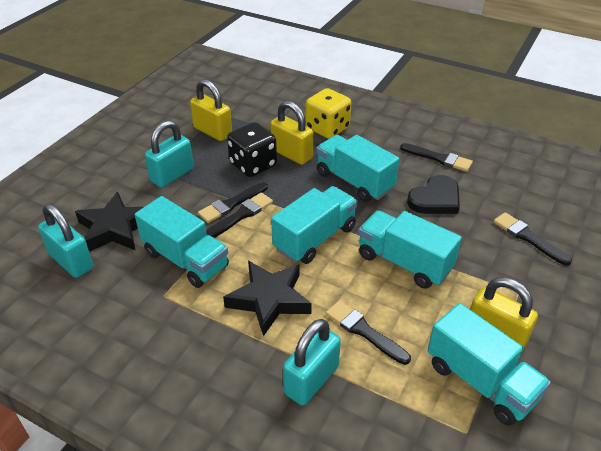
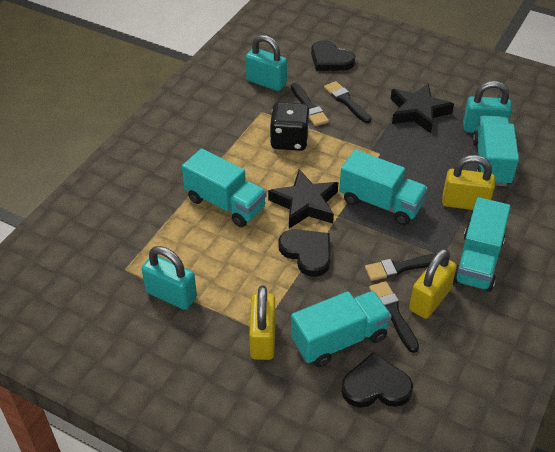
black brush: [198,182,268,223] [206,193,273,238] [326,300,411,365] [400,143,473,172] [494,212,572,266] = 5 -> [291,83,329,126] [324,81,371,123] [365,253,437,281] [369,281,419,353] = 4
black heart: [407,175,460,214] = 1 -> [278,229,330,277] [311,40,355,71] [341,352,413,408] = 3
yellow dice: [306,88,351,139] = 1 -> none = 0

